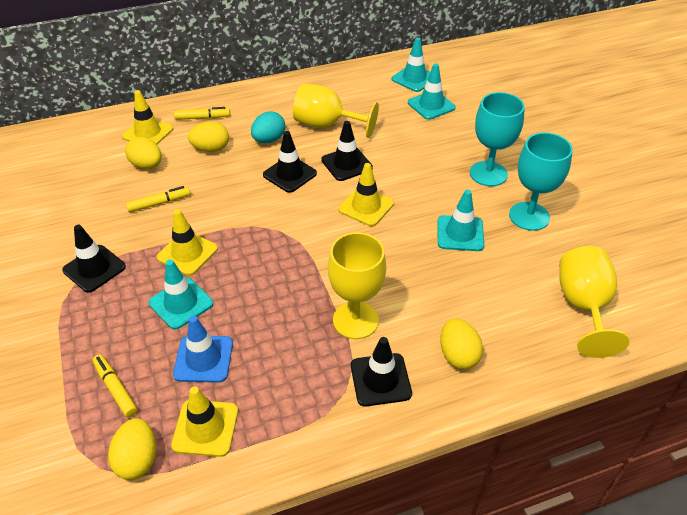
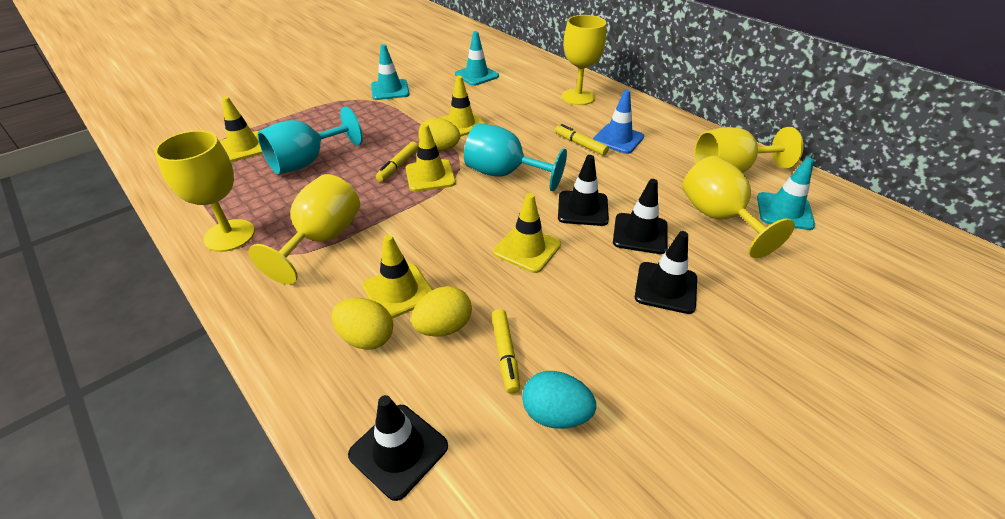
turquoise traffic cone: [149,259,213,330] [392,37,430,92] [408,63,456,120] [438,190,484,251] = 4 -> [371,44,410,100] [455,31,499,86] [757,157,815,230] = 3
yellow egg: [108,418,156,480] [125,137,162,169] [188,121,229,152] [440,319,483,369] = 4 -> [331,298,393,350] [411,286,472,337] [418,118,460,151] = 3
yellow goblet: [293,84,379,138] [328,232,386,339] [559,246,629,358] = 3 -> [154,130,255,252] [248,174,360,285] [562,15,606,105] [682,156,795,258] [694,127,803,173] = 5
yellow traffic cone: [122,90,173,145] [157,209,218,276] [171,386,238,457] [338,163,394,226] = 4 -> [220,97,263,162] [363,235,433,319] [406,124,456,192] [440,76,486,137] [493,193,561,273] = 5

